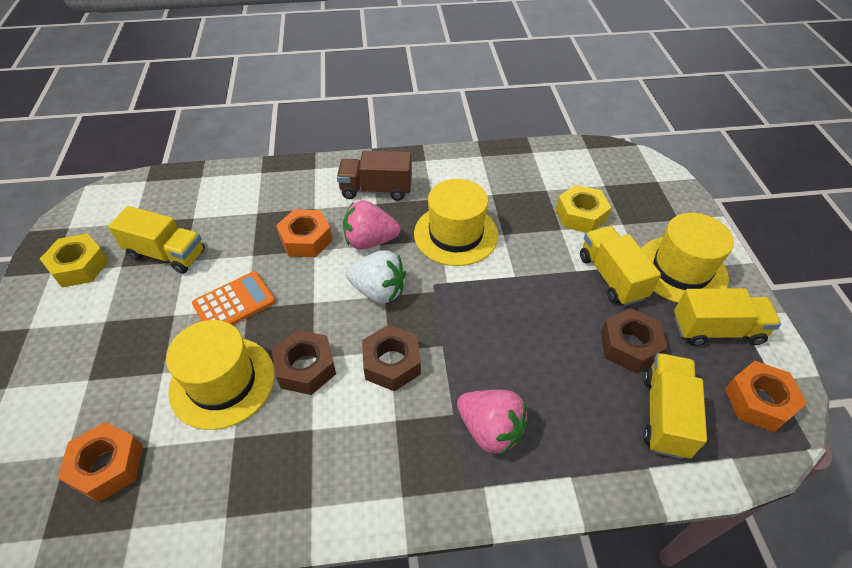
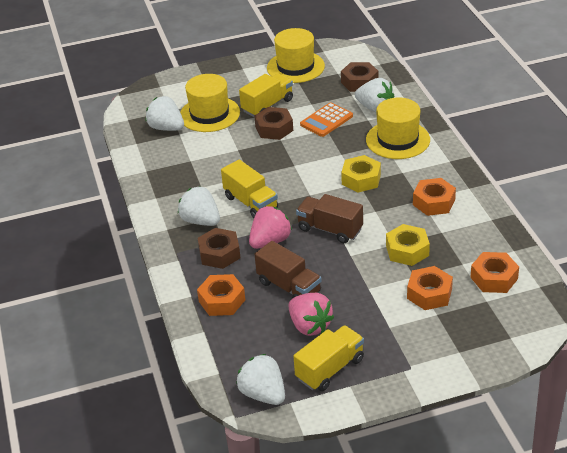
brown truck: [337,151,412,201] = 1 -> [254,241,321,298] [296,194,363,243] = 2
orange nut: [58,422,143,502] [276,209,333,257] [725,361,807,433] = 3 -> [197,274,245,316] [407,266,453,310] [413,178,456,216] [470,252,519,293] = 4
white strawberry: [346,250,406,304] = 1 -> [146,96,184,131] [178,186,220,226] [236,354,285,405] [355,78,394,112] = 4
yellow truck: [108,206,205,274] [580,226,661,306] [643,353,707,459] [674,288,781,346] = 4 -> [221,159,278,218] [239,74,293,117] [294,325,364,391] = 3

